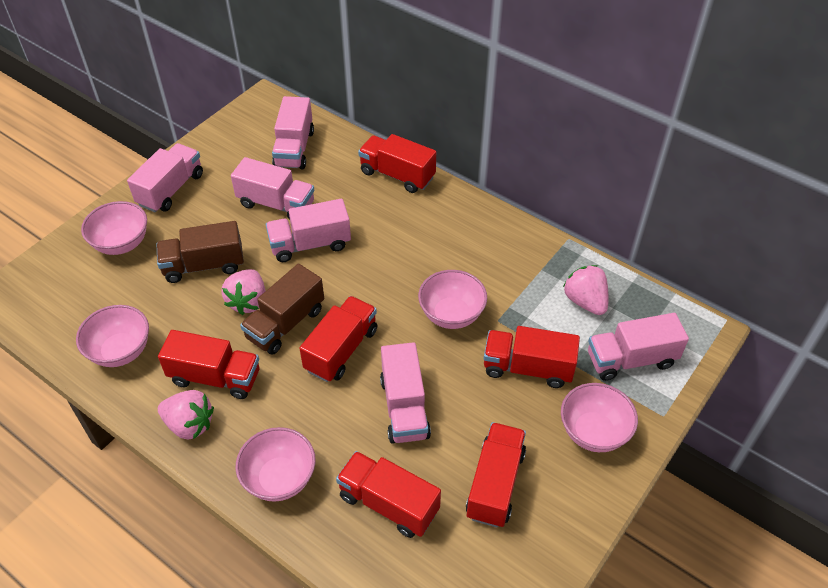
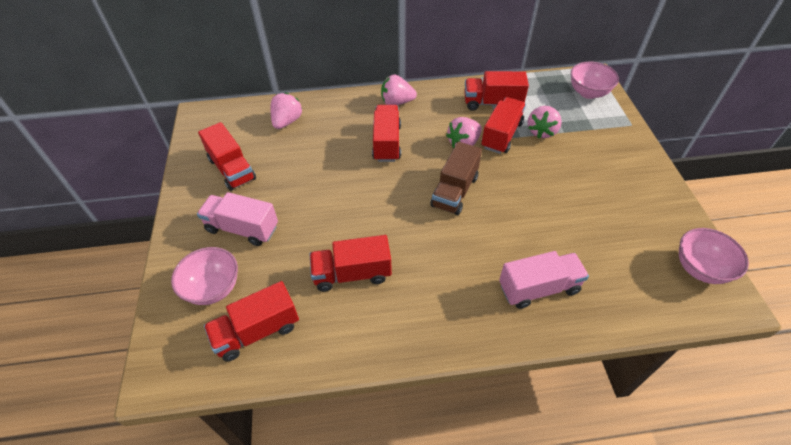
brown truck: [157,221,244,283] [240,264,324,355] = 2 -> [431,142,482,215] = 1
pink bowl: [76,305,149,367] [81,201,147,255] [236,427,316,502] [418,270,487,329] [561,383,638,452] = 5 -> [171,247,238,305] [571,61,619,99] [679,228,749,284] = 3
pink strawberry: [158,390,214,440] [221,269,266,315] [563,265,608,315] = 3 -> [270,92,302,129] [381,75,417,105] [446,117,482,148] [528,106,562,138] = 4
pink truck: [127,143,203,212] [231,157,314,220] [266,199,351,262] [272,96,314,169] [380,342,431,444] [588,313,689,381] = 6 -> [197,192,278,246] [499,251,589,309] = 2

